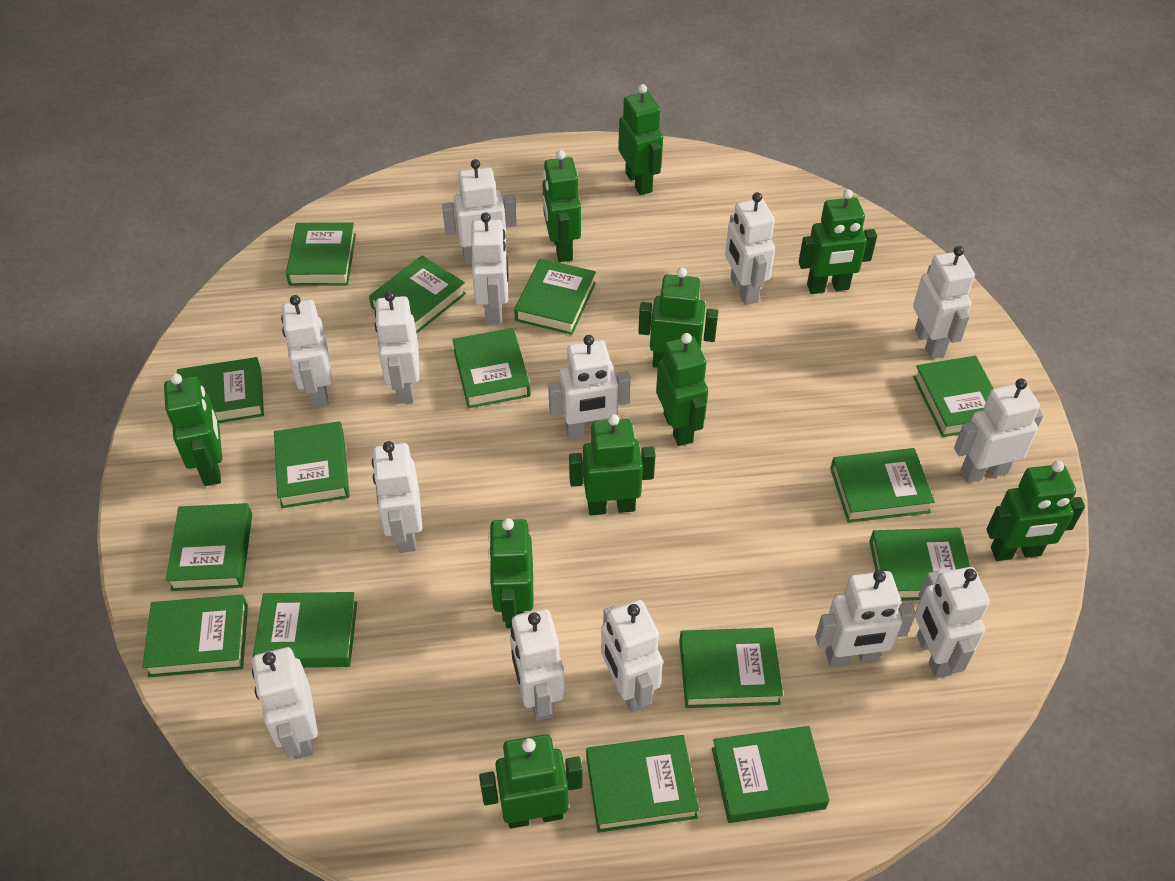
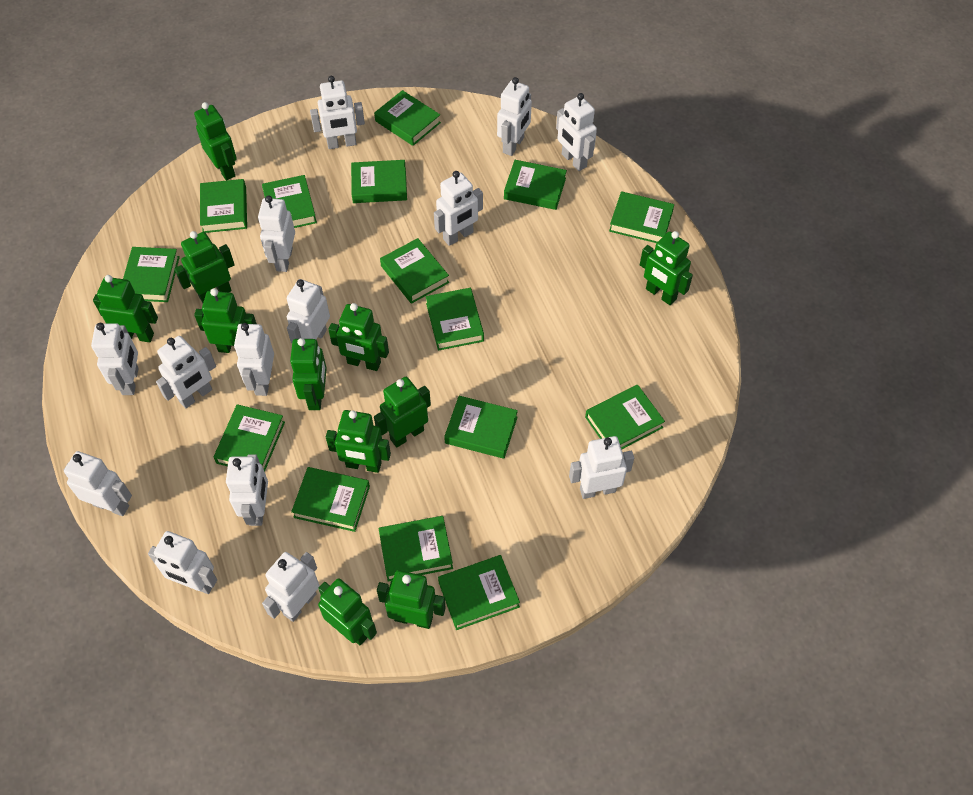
green robot: [164,373,222,486] [479,734,582,828] [488,518,534,628] [542,150,581,262] [569,414,655,515] [618,84,663,195] [638,267,718,368] [656,333,708,446] [799,189,877,294] [986,461,1085,561] = 10 -> [93,275,158,342] [175,231,235,303] [194,102,237,180] [194,288,257,353] [290,338,327,410] [318,578,377,645] [326,410,391,473] [328,303,389,371] [374,377,431,447] [377,570,446,629] [640,231,693,305] = 11

